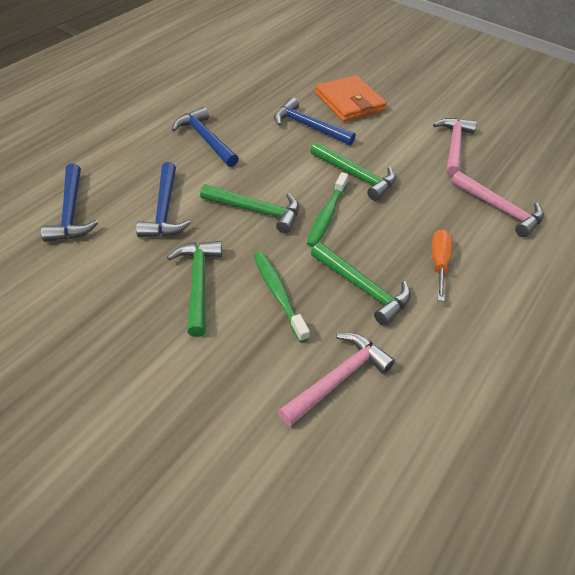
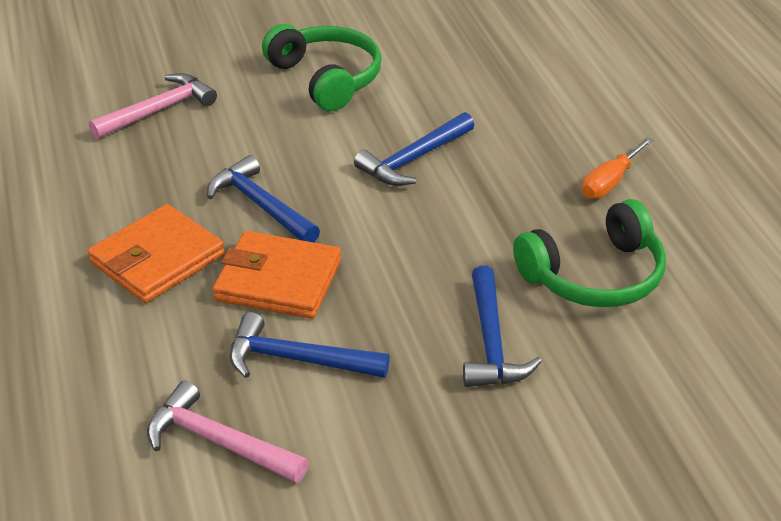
green hammer: [167,241,222,337] [200,184,299,234] [310,142,396,201] [311,242,411,326] = 4 -> none = 0
green headphones: none = 0 -> [262,24,382,111] [513,199,666,307] = 2
green toothbrush: [254,252,310,342] [307,172,348,247] = 2 -> none = 0
orange wallet: [315,75,387,122] = 1 -> [88,204,225,303] [213,231,341,319] = 2
pink hammer: [278,333,395,427] [433,118,477,177] [451,171,544,237] = 3 -> [89,73,217,139] [147,381,309,483] = 2

